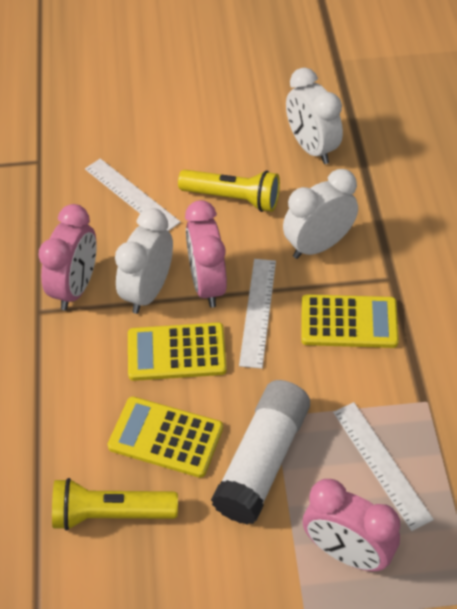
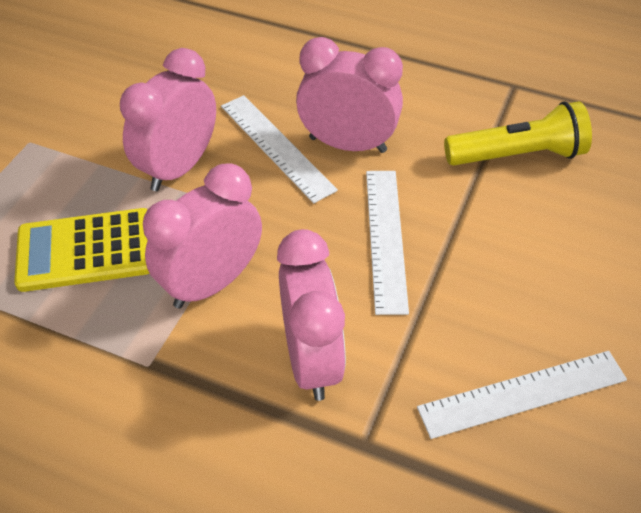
pink clock: [38,204,97,310] [185,200,227,308] [303,479,400,571] = 3 -> [120,48,216,191] [143,163,262,309] [277,229,346,401] [296,37,403,153] = 4
white clock: [115,208,173,314] [283,169,358,259] [286,68,343,164] = 3 -> none = 0
white glue stick: [211,380,310,525] = 1 -> none = 0
yellow calculator: [107,397,223,478] [128,323,227,381] [301,294,399,348] = 3 -> [14,208,150,292] = 1
yellow flashlight: [52,478,178,531] [178,170,280,212] = 2 -> [444,101,592,166] = 1

